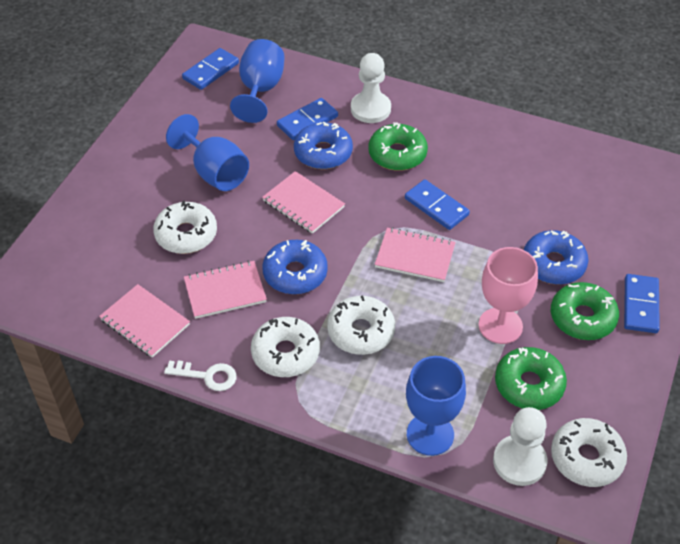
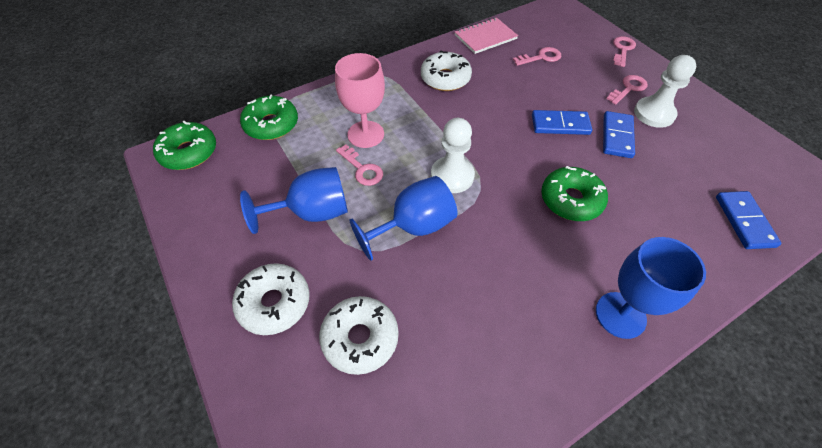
blue domino: [182,48,239,90] [277,98,338,140] [405,179,470,230] [624,274,660,333] = 4 -> [532,110,592,135] [603,111,635,158] [716,191,782,249] = 3
blue donut: [262,240,328,294] [294,122,353,169] [524,230,589,284] = 3 -> none = 0
pink key: none = 0 -> [336,144,383,186] [513,47,561,66] [607,75,648,105] [613,36,636,67] = 4
pink notebook: [99,284,190,358] [184,261,267,319] [262,171,345,234] [375,227,456,282] = 4 -> [455,18,518,54] = 1
white donut: [153,200,217,254] [251,317,320,377] [327,295,395,355] [551,418,627,487] = 4 -> [232,263,310,335] [319,296,399,375] [421,51,472,91] = 3
white key: [164,360,237,391] = 1 -> none = 0

